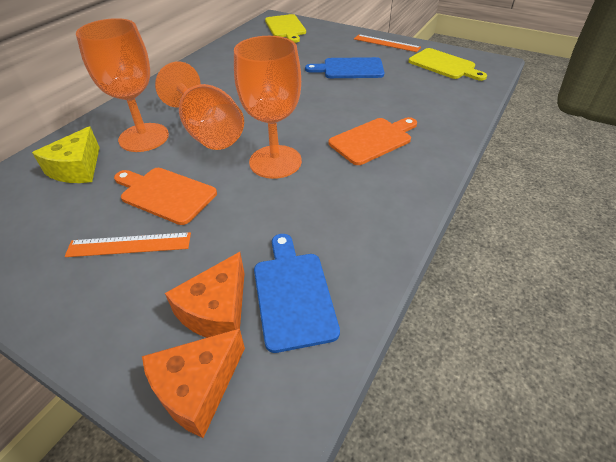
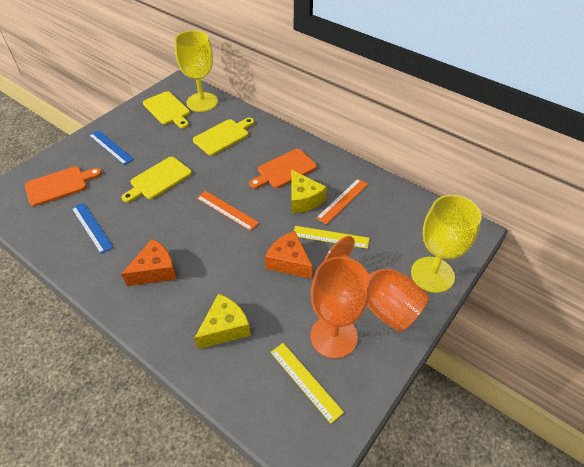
blue cutting board: [254,234,340,353] [305,57,384,78] = 2 -> none = 0
blue ruler: none = 0 -> [71,203,114,254] [89,130,134,165] = 2
orange goblet: [76,18,169,152] [155,61,244,150] [234,36,302,179] = 3 -> [310,257,370,358] [324,236,429,332] = 2
yellow cheese: [32,126,100,183] = 1 -> [195,293,251,349] [291,170,327,213] = 2
yellow cutting board: [265,14,306,43] [408,48,487,81] = 2 -> [122,157,192,203] [143,91,190,128] [193,118,254,156] = 3
yellow goblet: none = 0 -> [175,30,218,112] [411,195,482,293] = 2
yellow ruler: none = 0 -> [271,343,344,424] [294,226,369,249] = 2

